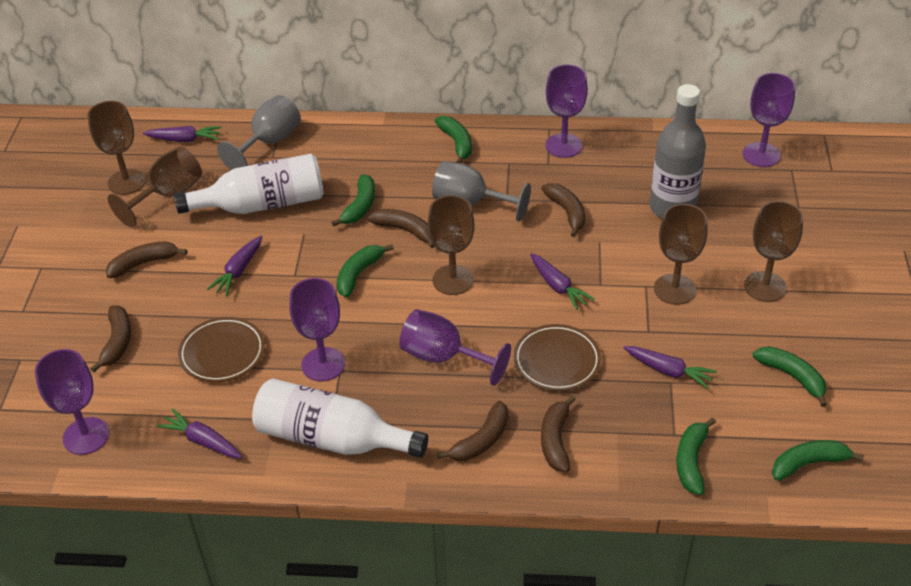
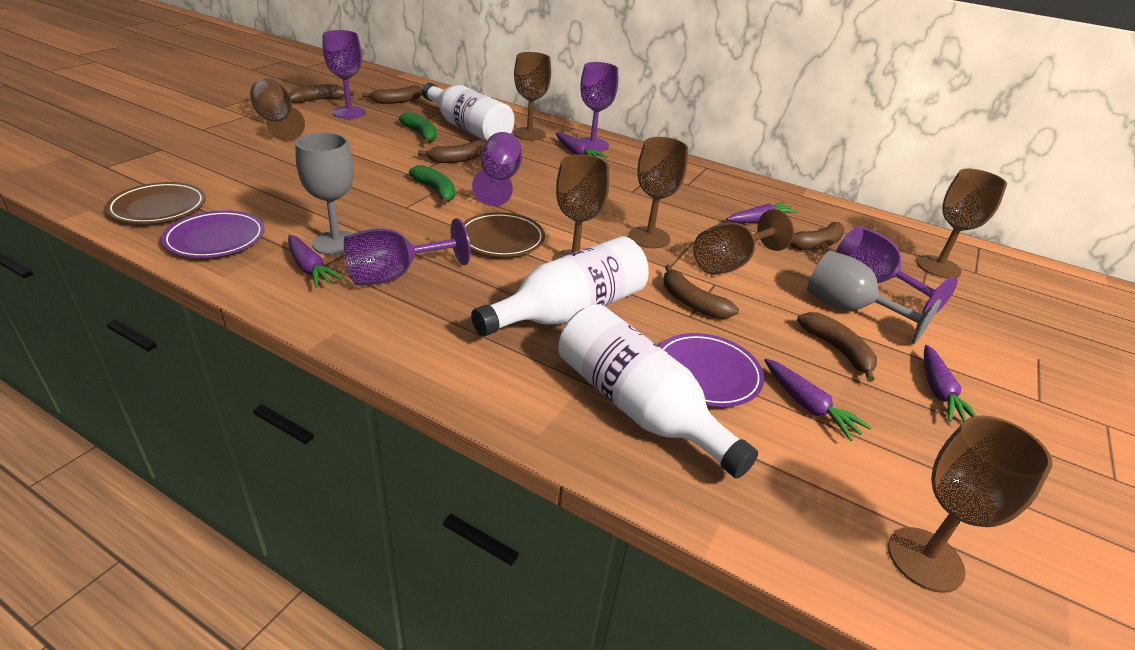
brown goblet: [87,101,146,195] [108,147,202,227] [428,195,475,295] [654,204,708,305] [744,201,803,302] = 5 -> [250,78,305,141] [513,52,551,141] [552,154,609,261] [629,137,688,248] [693,209,794,275] [888,415,1052,593] [917,169,1007,279] = 7
green banana: [331,174,375,227] [337,244,394,297] [435,116,472,163] [677,418,716,495] [753,346,827,407] [772,440,864,481] = 6 -> [399,112,437,144] [409,165,455,205] = 2
grey bottle: [650,84,706,219] = 1 -> none = 0
purple plate: none = 0 -> [161,210,265,258] [659,333,764,407] = 2
white bottle: [174,154,324,214] [252,378,428,458] = 2 -> [422,83,515,141] [471,236,649,336] [558,304,758,479] = 3

